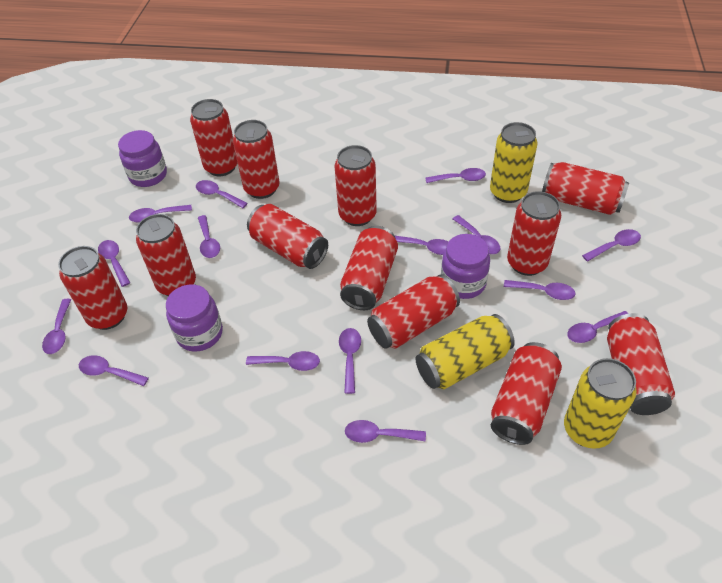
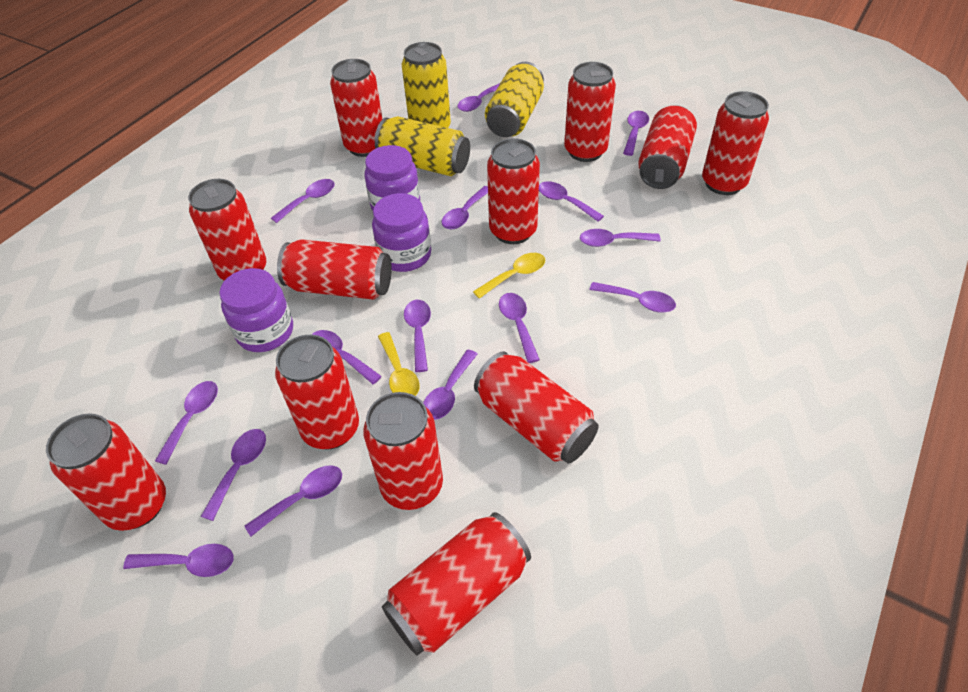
yellow spoon: none = 0 -> [378,332,420,396] [473,253,545,299] = 2

